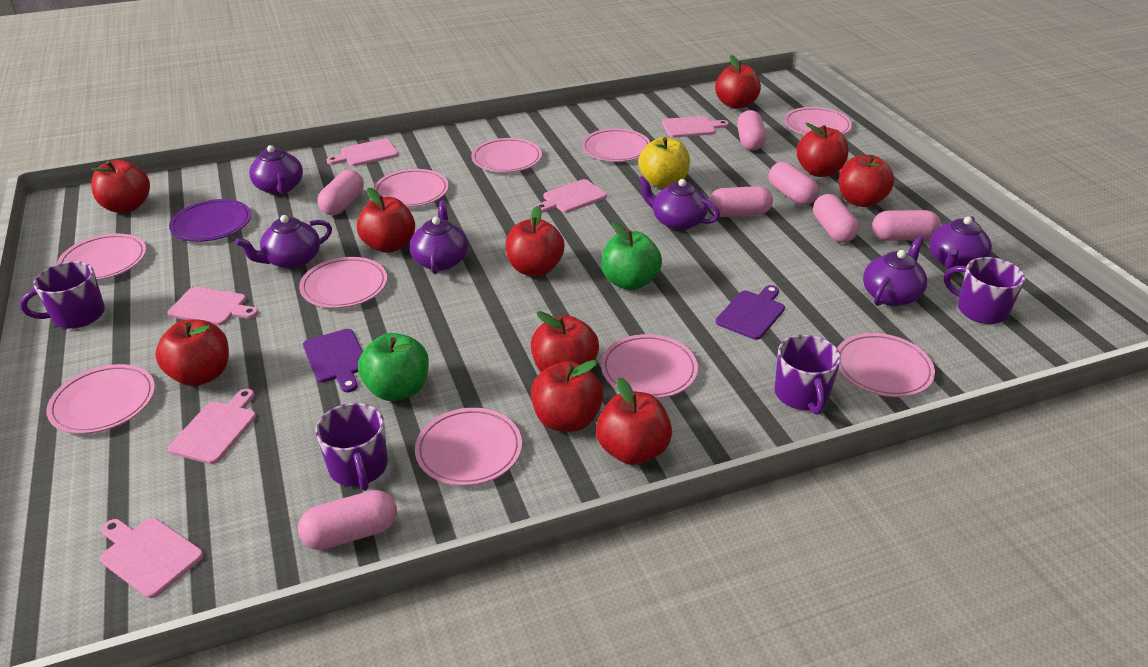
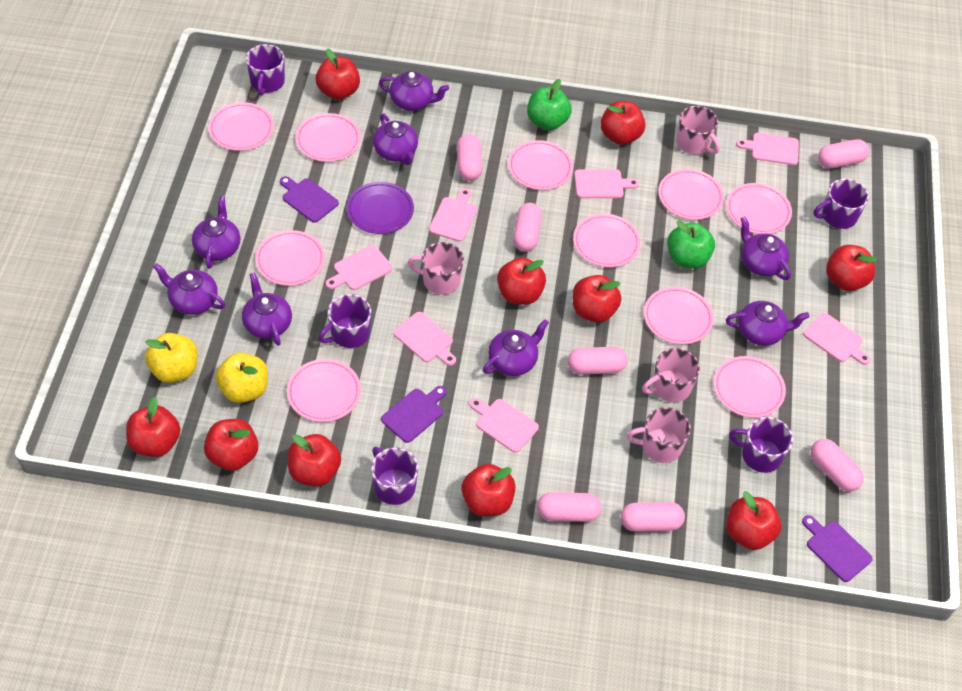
pink cutting board: [100,518,203,598] [168,287,258,325] [168,389,256,464] [326,139,398,166] [535,179,607,213] [662,116,729,138] = 6 -> [326,245,392,290] [393,312,456,366] [429,188,477,242] [470,398,539,453] [574,169,639,198] [736,133,799,165] [803,313,871,365] = 7
pink mug: none = 0 -> [408,242,464,295] [627,407,691,463] [642,348,700,402] [676,106,720,155] = 4
purple cutting board: [303,329,363,392] [716,285,785,340] = 2 -> [280,176,339,223] [381,386,447,443] [802,515,873,582] = 3
purple mug: [20,261,105,329] [315,403,388,491] [774,335,841,415] [944,257,1025,324] = 4 -> [246,44,285,96] [318,294,371,348] [371,447,418,505] [729,417,793,473] [814,179,869,229] = 5
purple teapot: [235,215,332,269] [249,145,303,195] [410,200,468,274] [638,176,720,231] [863,237,927,306] [929,216,992,269] = 6 -> [153,263,225,315] [192,196,240,269] [242,272,292,346] [373,113,418,165] [379,71,449,111] [483,319,549,376] [726,301,810,346] [740,216,791,280] = 8
yellow apple: [638,137,690,188] = 1 -> [145,333,198,383] [216,352,268,403] = 2

